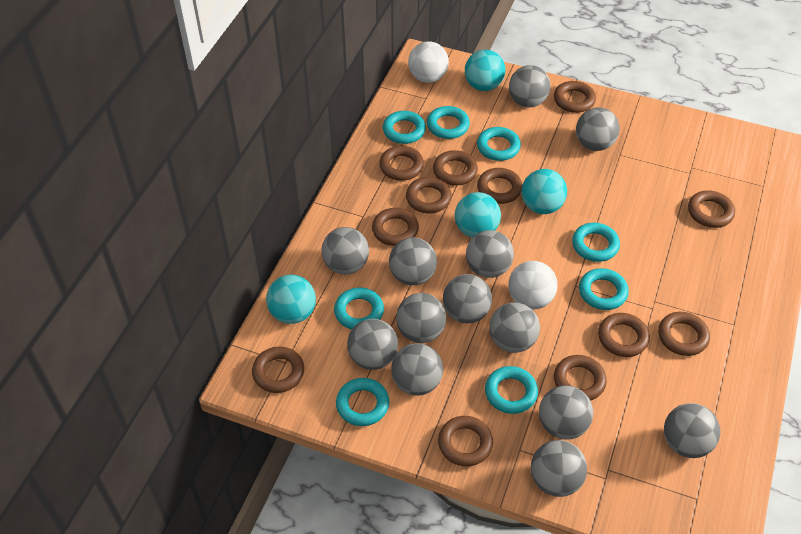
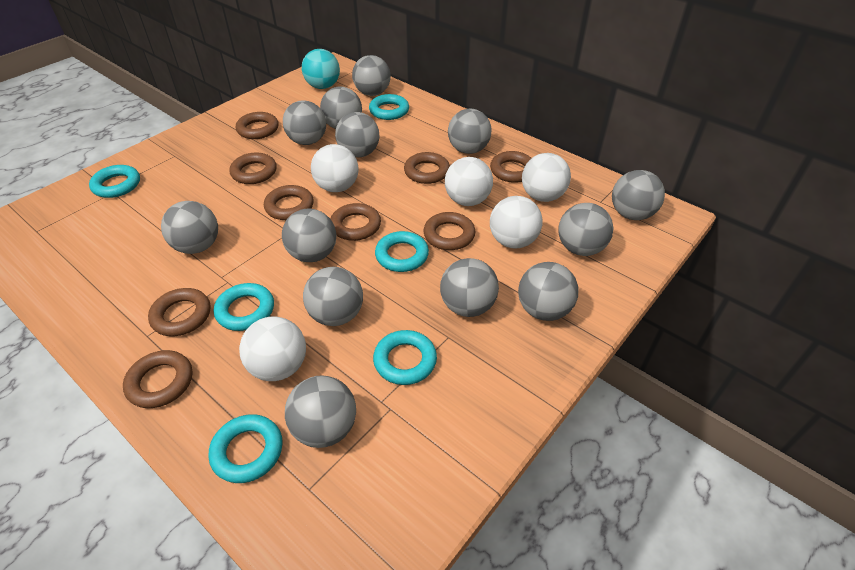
brown ring: [252,346,304,393] [372,208,419,246] [379,146,424,181] [406,177,452,213] [433,150,478,186] [438,416,493,466] [477,168,522,204] [554,81,596,113] [554,355,607,401] [598,313,650,357] [658,312,710,356] [688,190,735,228] = 12 -> [123,350,192,408] [148,288,210,336] [229,153,276,184] [236,112,278,139] [264,185,314,220] [331,203,381,241] [404,152,450,184] [424,212,475,250] [490,151,531,183] = 9
turquoise ball: [266,275,316,324] [455,192,501,238] [465,50,505,91] [521,169,567,214] = 4 -> [302,49,340,89] = 1
turquoise ring: [334,287,384,330] [336,378,389,426] [383,111,426,144] [427,106,470,139] [477,127,521,161] [485,366,538,414] [572,223,620,262] [579,268,629,310] = 8 -> [89,165,140,198] [208,414,283,483] [214,283,274,331] [369,94,409,120] [373,330,437,385] [375,231,429,272] = 6
white ball: [408,41,449,83] [508,261,558,309] = 2 -> [239,316,306,381] [311,144,358,192] [445,157,493,206] [490,196,542,249] [522,153,571,202] = 5

